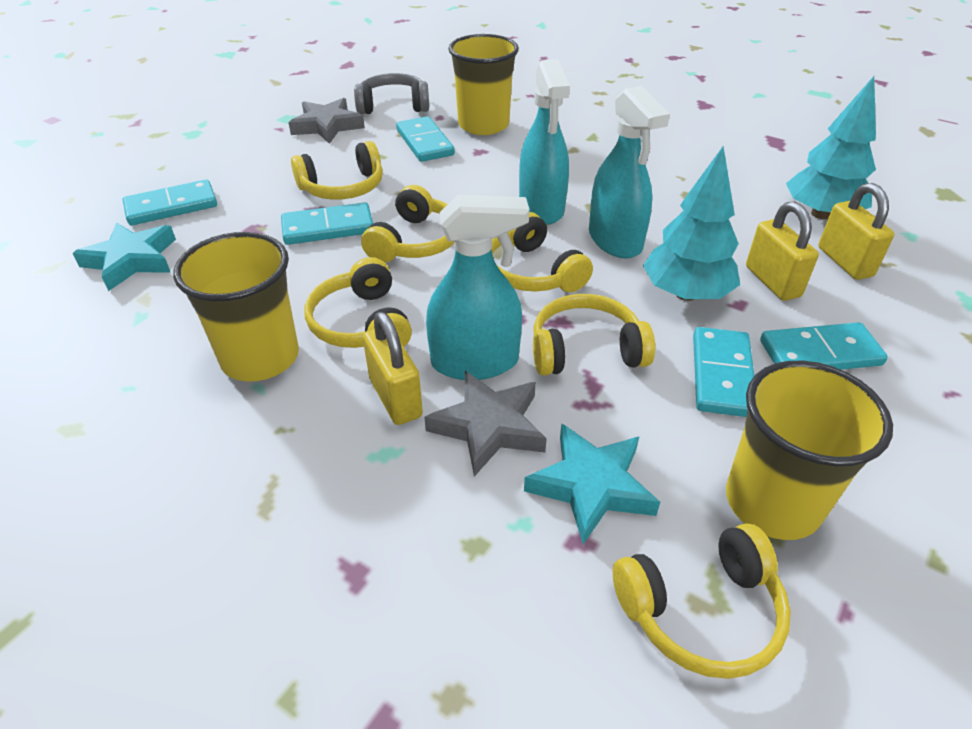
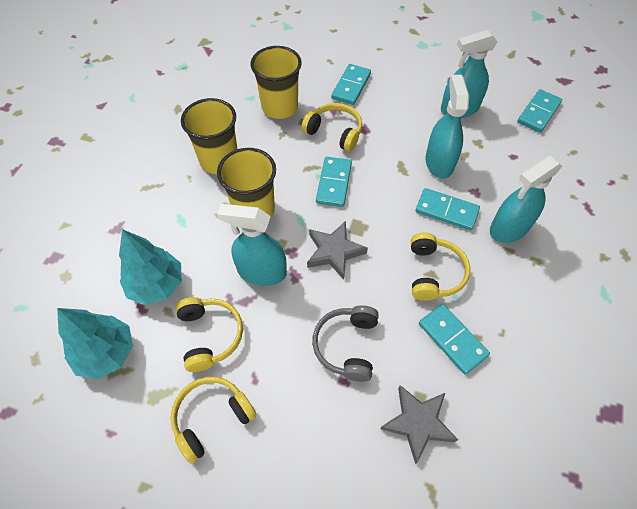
turquoise spray bottle: [426,194,529,380] [519,59,570,225] [589,86,670,259] = 3 -> [217,204,287,286] [425,75,469,179] [441,30,497,118] [490,156,562,243] = 4
turquoise star: [73,223,176,291] [524,424,660,544] = 2 -> none = 0
yellow headphones: [291,141,383,200] [305,257,412,348] [361,185,454,263] [491,212,593,292] [533,294,655,376] [613,523,791,679] = 6 -> [170,377,257,464] [176,297,243,372] [302,103,362,152] [411,233,470,301] = 4
yellow padlock: [363,312,423,425] [746,202,819,301] [818,183,894,280] = 3 -> none = 0

